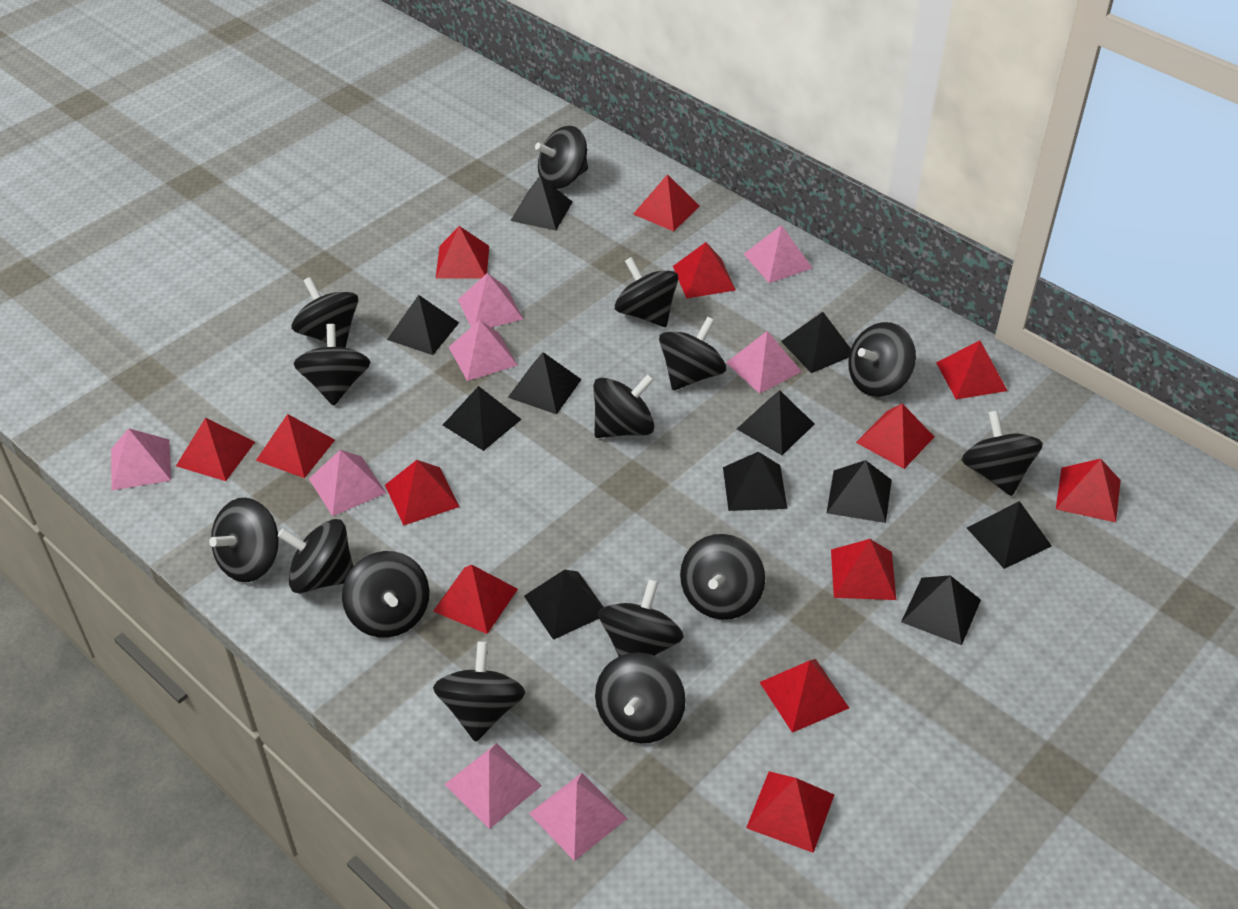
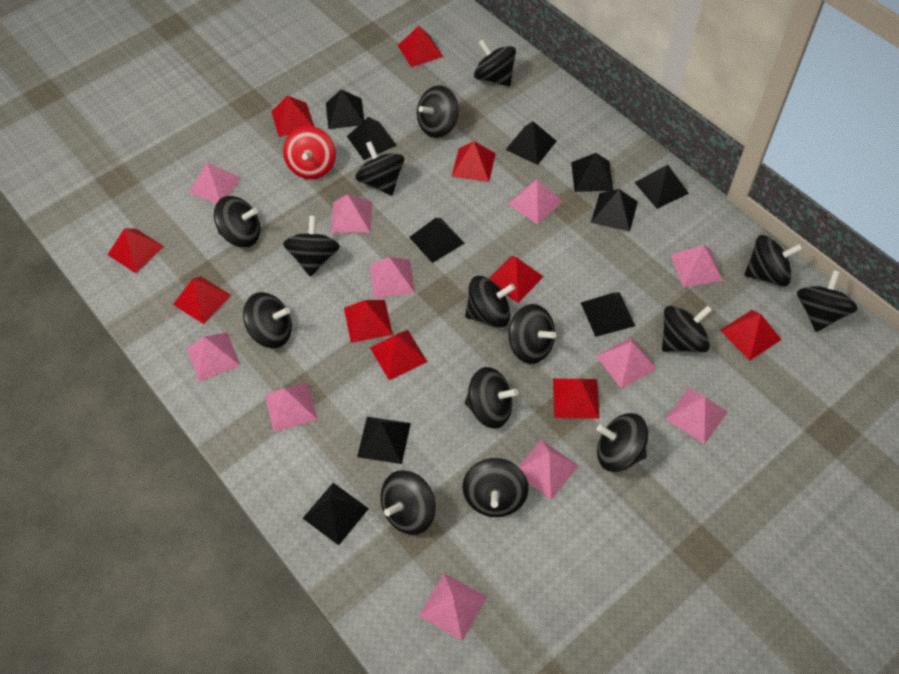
black pyramid: [387,295,459,355] [443,386,522,451] [508,352,582,414] [510,176,572,231] [524,569,604,640] [723,452,787,511] [737,390,814,455] [781,312,851,373] [827,460,892,523] [901,575,981,645] [967,501,1052,569] = 11 -> [303,483,369,545] [326,89,364,129] [347,117,397,160] [357,417,411,464] [409,218,465,263] [506,121,557,165] [571,153,613,192] [581,292,635,337] [591,189,638,232] [634,164,689,209] = 10
pink pyramid: [111,428,171,490] [309,450,386,516] [445,743,542,829] [449,320,518,381] [458,273,523,327] [529,773,628,861] [726,331,802,394] [744,225,812,283] = 8 -> [187,332,240,382] [189,162,241,203] [265,383,318,432] [331,194,372,233] [370,257,415,298] [419,573,487,641] [508,180,563,225] [519,439,578,500] [596,337,657,389] [666,388,727,444] [670,245,723,287] = 11
red pyramid: [176,418,255,481] [256,414,335,478] [385,460,459,526] [433,565,518,634] [436,226,489,279] [633,174,700,231] [673,242,736,299] [746,771,834,853] [760,659,849,733] [831,539,896,600] [856,403,934,469] [936,340,1008,400] [1056,459,1120,522] = 13 -> [108,228,164,273] [173,276,231,324] [271,95,314,137] [344,300,393,343] [370,330,427,380] [398,26,443,67] [451,141,496,182] [489,255,544,303] [553,378,600,419] [720,310,782,361] = 10
red spinning top: none = 0 -> [283,126,336,179] = 1

